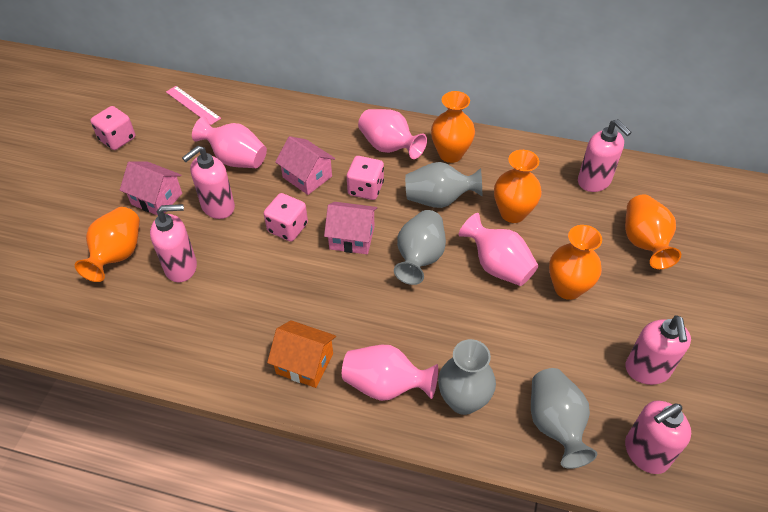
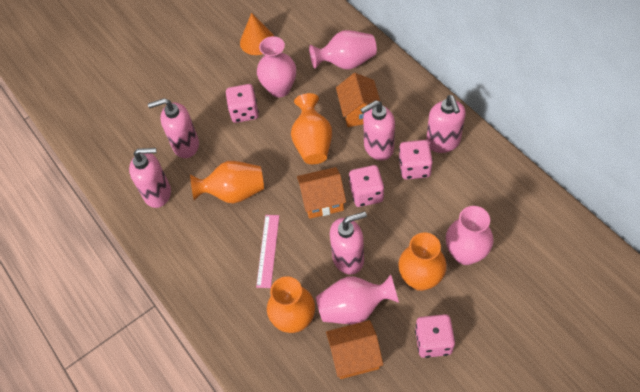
grey vase: [394,210,446,285] [405,162,482,208] [438,339,496,415] [531,368,597,469] = 4 -> none = 0
orange cone: none = 0 -> [240,13,274,55] = 1
orange house: [267,320,336,388] = 1 -> [297,167,346,219] [326,320,383,379] [336,73,380,127] = 3
orange vase: [75,207,140,282] [431,91,475,163] [494,150,542,223] [549,225,602,300] [625,195,681,269] = 5 -> [190,161,264,204] [267,276,315,333] [291,93,332,164] [398,232,447,291] = 4
pink dice: [90,106,135,150] [264,193,308,241] [347,156,384,200] = 3 -> [226,84,259,123] [349,165,384,207] [399,140,433,180] [415,314,455,358] = 4
pink house: [120,161,182,215] [275,136,335,195] [324,202,377,254] = 3 -> none = 0

